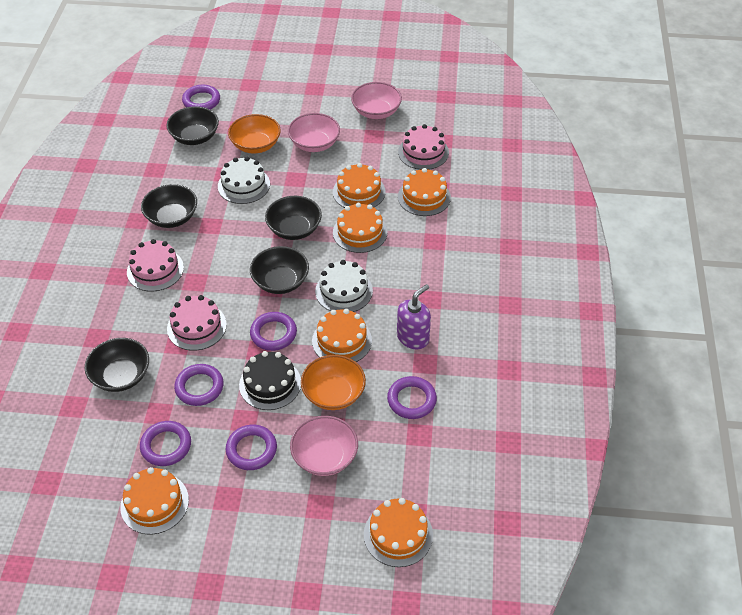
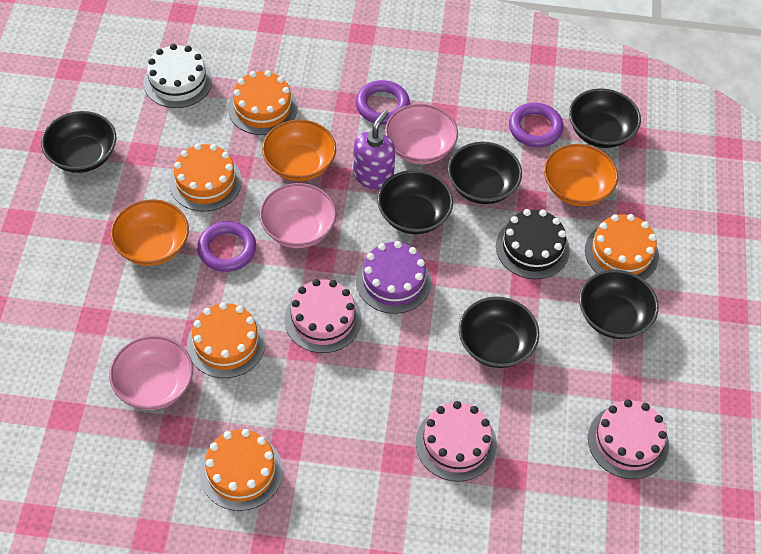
black bowl: [84,338,149,392] [141,184,197,228] [166,106,219,145] [250,246,309,294] [265,196,322,240] = 5 -> [41,111,116,173] [377,170,453,234] [448,142,522,204] [459,297,539,368] [569,88,641,148] [579,269,659,339] = 6
orange bowl: [228,114,281,153] [301,355,366,410] = 2 -> [110,199,189,266] [262,120,336,181] [544,144,618,206] = 3
orange cake: [120,467,189,535] [312,309,372,362] [333,163,386,208] [333,203,387,253] [364,498,433,567] [398,168,451,216] = 6 -> [169,143,242,212] [187,302,265,378] [199,429,283,511] [228,70,297,135] [585,214,659,280] = 5
purple cake: none = 0 -> [356,241,431,314] = 1
purple ring: [140,421,191,466] [174,364,224,406] [182,85,220,110] [226,425,277,470] [250,312,297,351] [387,376,437,419] = 6 -> [197,221,256,272] [356,80,410,124] [509,102,563,148] = 3
white cake: [218,157,270,204] [315,260,373,312] = 2 -> [143,44,212,108] = 1

